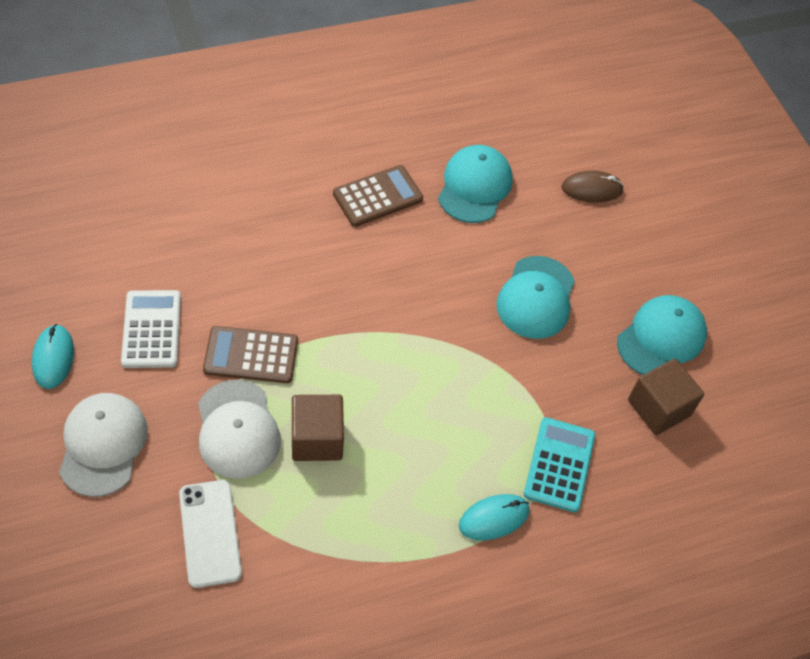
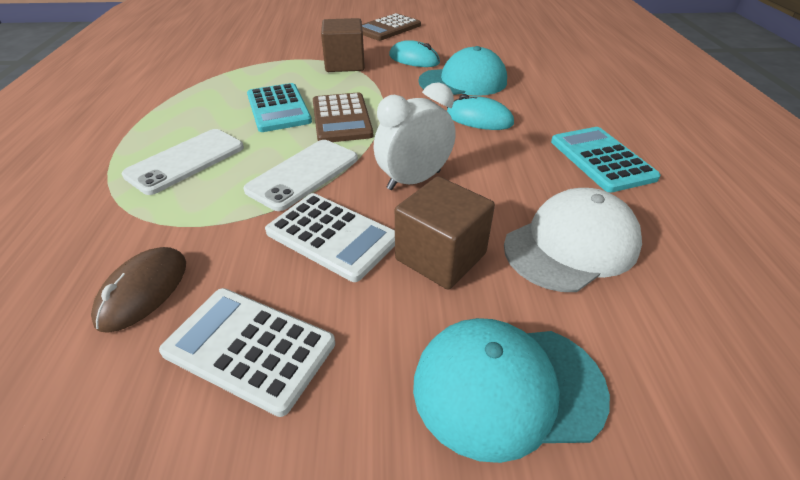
turquoise calculator: [524,417,595,512] = 1 -> [247,83,312,132] [551,127,661,193] = 2
turquoise cap: [438,145,513,223] [496,256,575,339] [617,295,707,375] = 3 -> [413,318,610,463] [418,46,507,96] = 2
white calculator: [121,290,181,368] = 1 -> [159,288,335,417] [265,193,395,282] = 2
white cap: [59,393,148,497] [198,380,281,479] = 2 -> [504,188,642,292] = 1
white clock: none = 0 -> [374,82,456,190] = 1
white phone: [179,480,242,588] = 1 -> [122,129,244,195] [243,140,358,211] = 2

